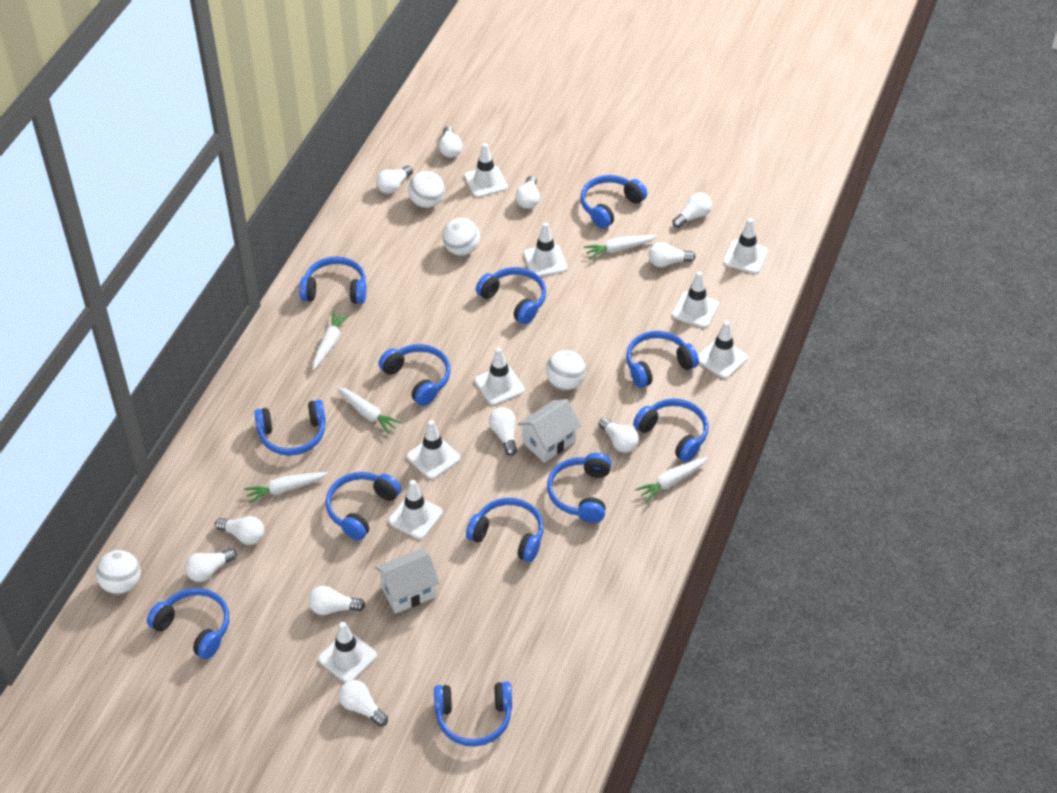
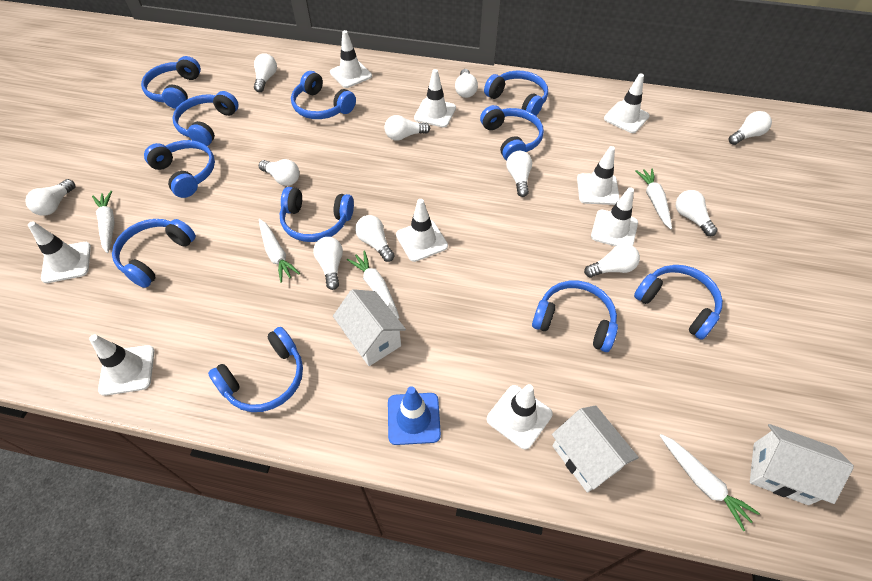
blue headphones: [147,588,229,659] [254,400,326,456] [299,257,366,304] [326,472,401,540] [379,344,450,406] [434,682,512,746] [466,498,544,562] [476,267,546,325] [547,453,611,523] [580,175,647,229] [626,331,699,388] [633,399,708,462] = 12 -> [112,219,196,288] [141,56,201,109] [144,140,215,198] [172,91,239,146] [208,327,303,412] [280,187,354,242] [291,71,356,119] [480,105,544,161] [484,71,548,116] [532,281,618,352] [634,265,723,340] = 11
blue traffic cone: none = 0 -> [388,386,441,445] = 1
white ball: [96,550,141,594] [408,171,445,208] [442,218,480,255] [546,350,586,390] = 4 -> none = 0
white house: [375,549,439,614] [518,399,581,463] = 2 -> [333,289,406,366] [552,405,639,493] [750,424,854,505] = 3

